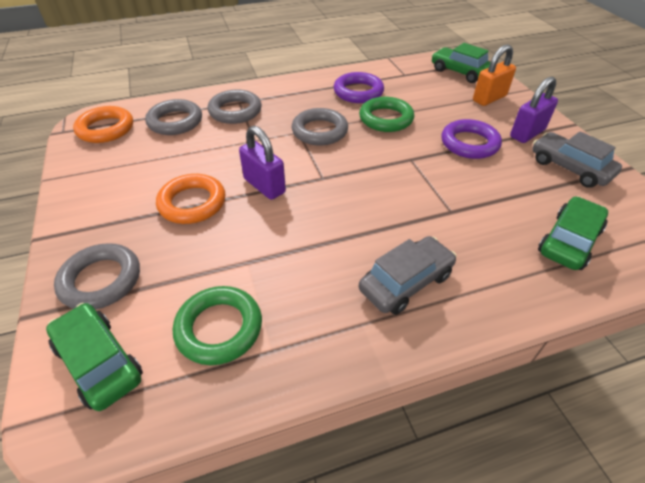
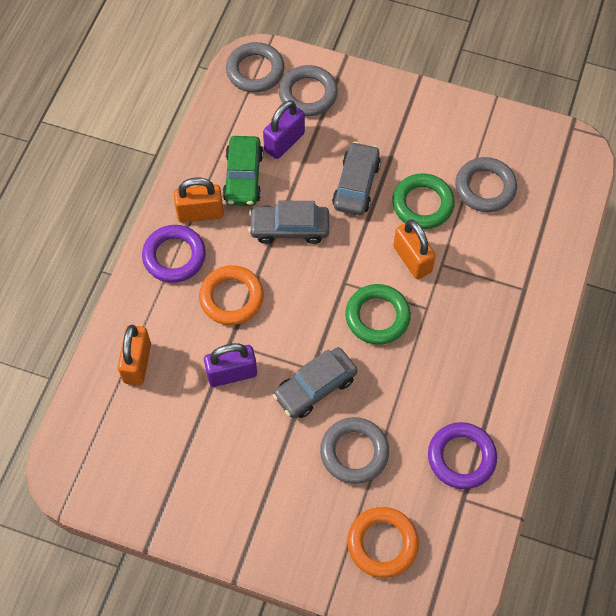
green car: [46,303,143,411] [431,43,490,83] [538,196,608,270] = 3 -> [223,136,263,206] = 1
grey car: [359,236,457,315] [532,131,622,188] = 2 -> [248,201,329,244] [273,347,357,418] [332,142,381,215] = 3
orange padlock: [473,44,516,106] = 1 -> [118,324,151,385] [174,178,224,223] [393,220,436,279] = 3

